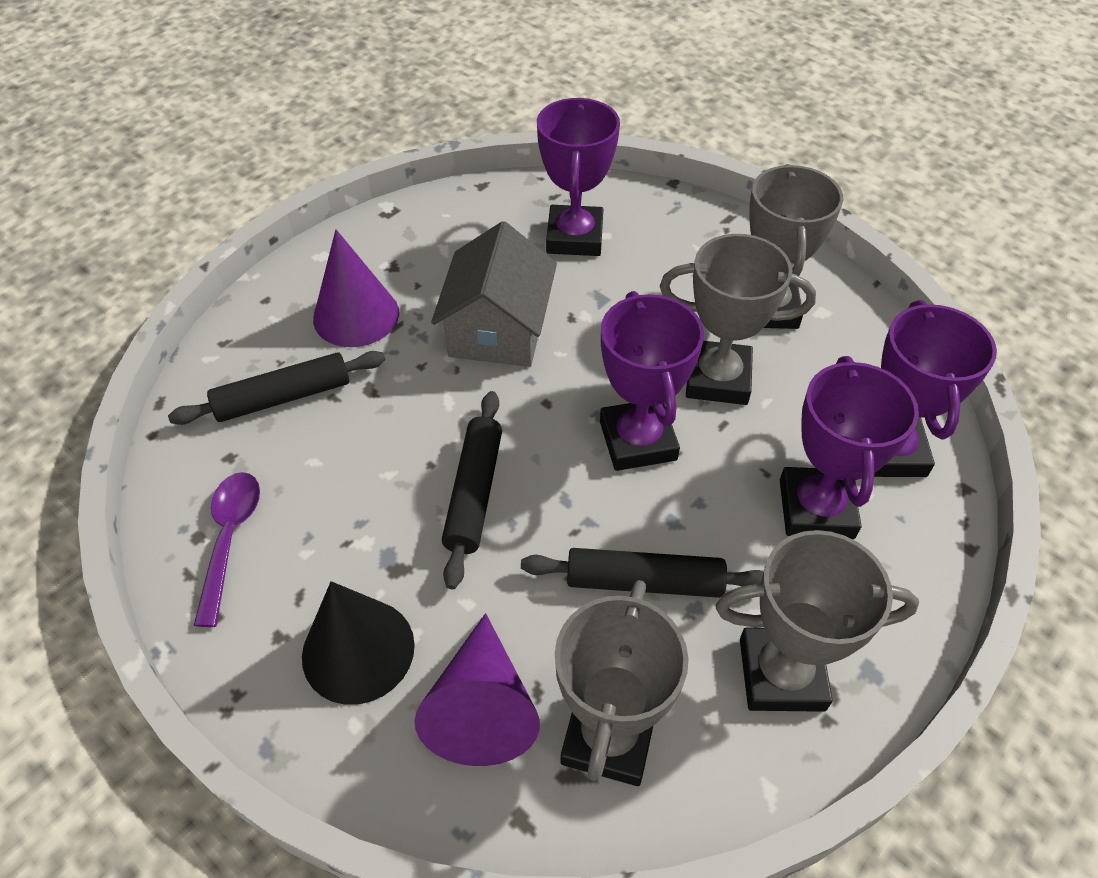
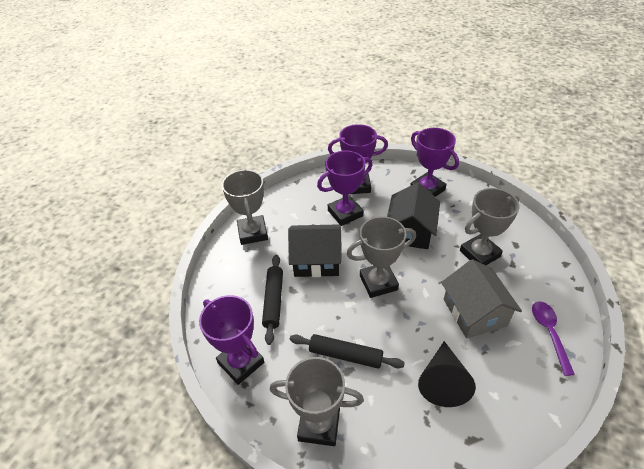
black house: none = 0 -> [288,224,342,277] [387,182,440,249] = 2
black rolling pin: [168,351,385,425] [442,391,502,589] [521,548,764,598] = 3 -> [262,255,283,345] [290,334,405,369] = 2
purple cone: [313,230,399,347] [414,613,540,766] = 2 -> none = 0

